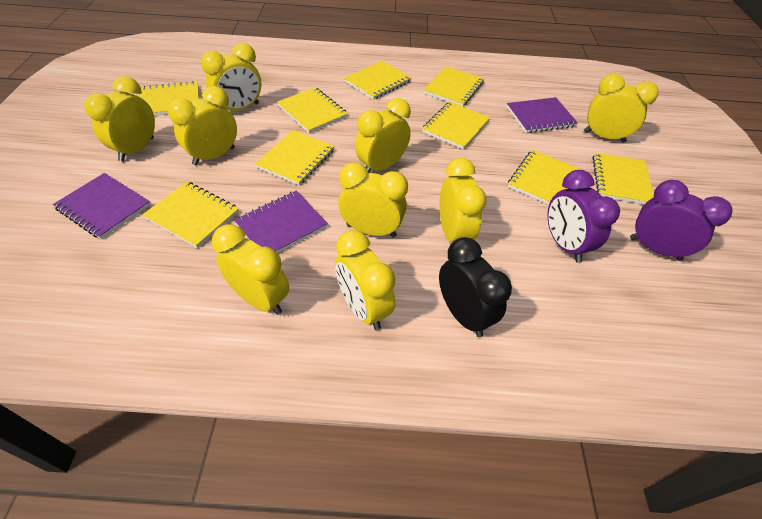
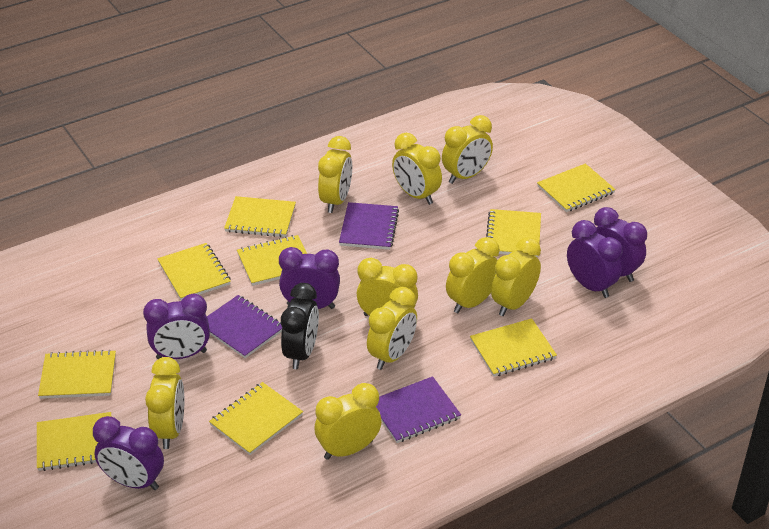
purple clock: [547,170,620,263] [630,180,733,261] = 2 -> [93,416,164,490] [143,293,210,359] [279,247,340,309] [567,220,623,298] [594,207,647,282] = 5

